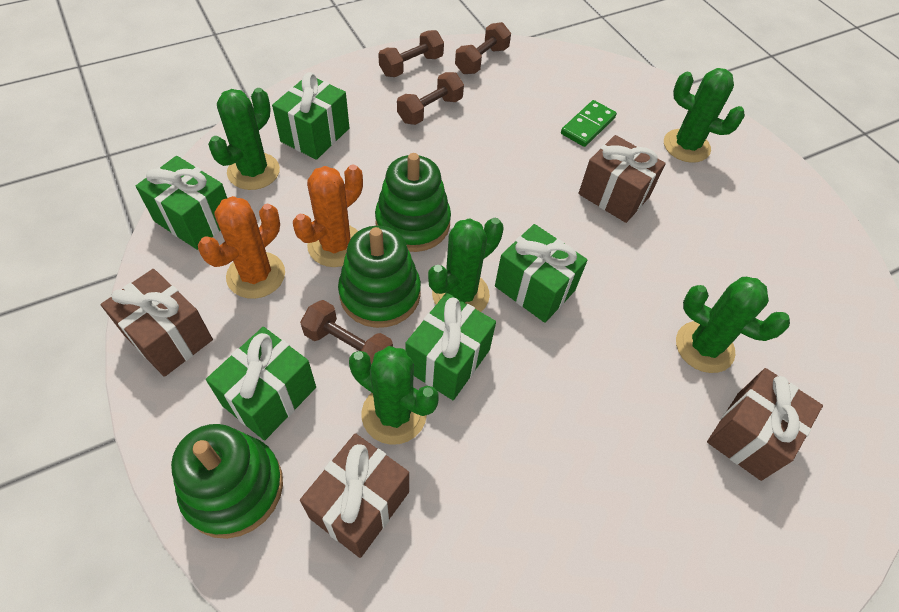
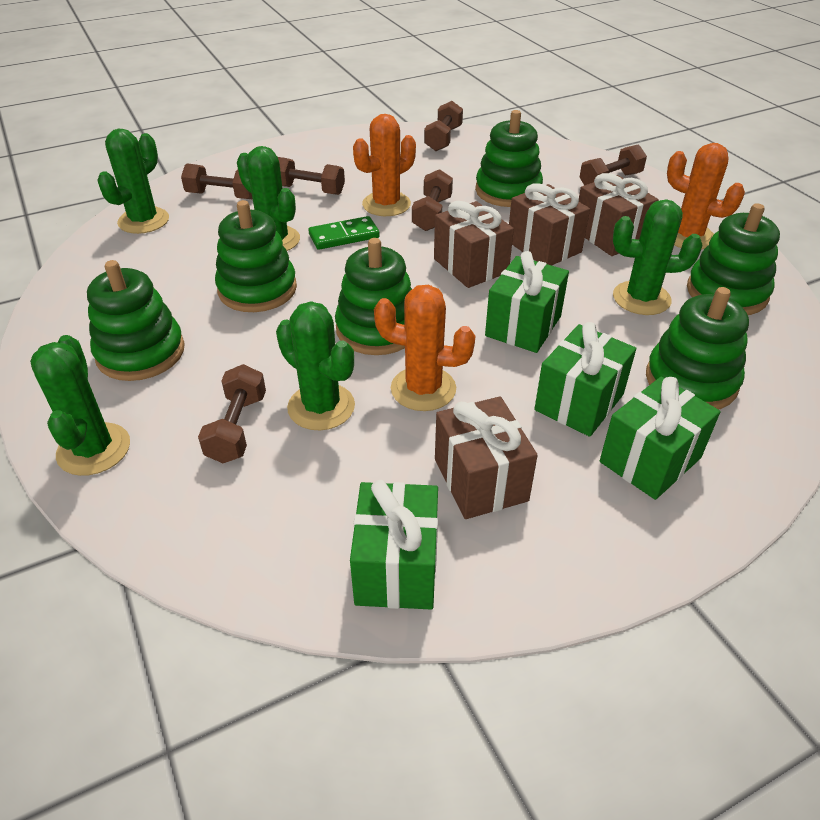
brown dumbbell: [300,300,393,365] [378,30,444,77] [397,72,464,125] [455,22,511,74] = 4 -> [181,164,253,199] [198,364,266,463] [278,157,345,195] [412,169,453,231] [424,101,463,151] [579,144,647,185] = 6
green gift: [136,156,227,250] [206,327,316,440] [272,72,350,160] [405,293,496,400] [495,224,587,323] = 5 -> [350,480,438,609] [485,251,569,353] [534,322,636,437] [600,377,720,500] = 4
green stacking toy: [171,424,283,539] [338,226,421,328] [375,153,451,252] = 3 -> [87,260,185,381] [215,200,297,312] [335,238,412,355] [475,110,543,207] [646,287,749,410] [687,203,780,315] = 6
orange cactus: [198,196,285,299] [293,164,363,267] = 2 -> [353,114,416,216] [374,285,475,411] [667,143,745,250] = 3

